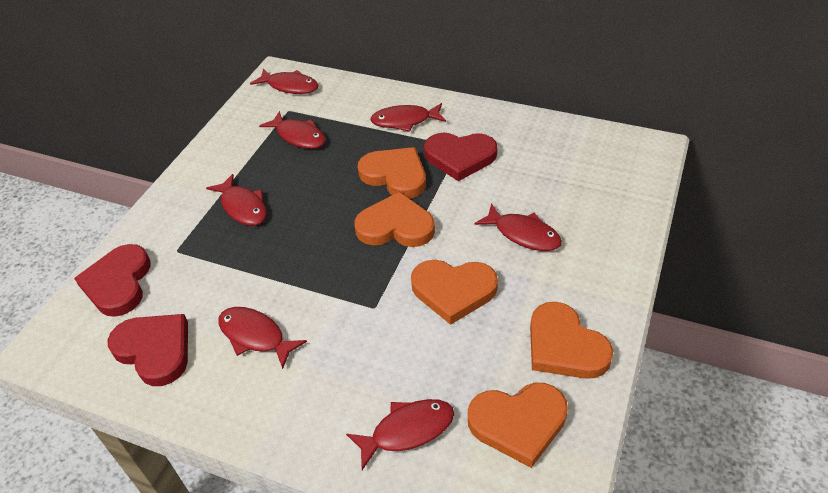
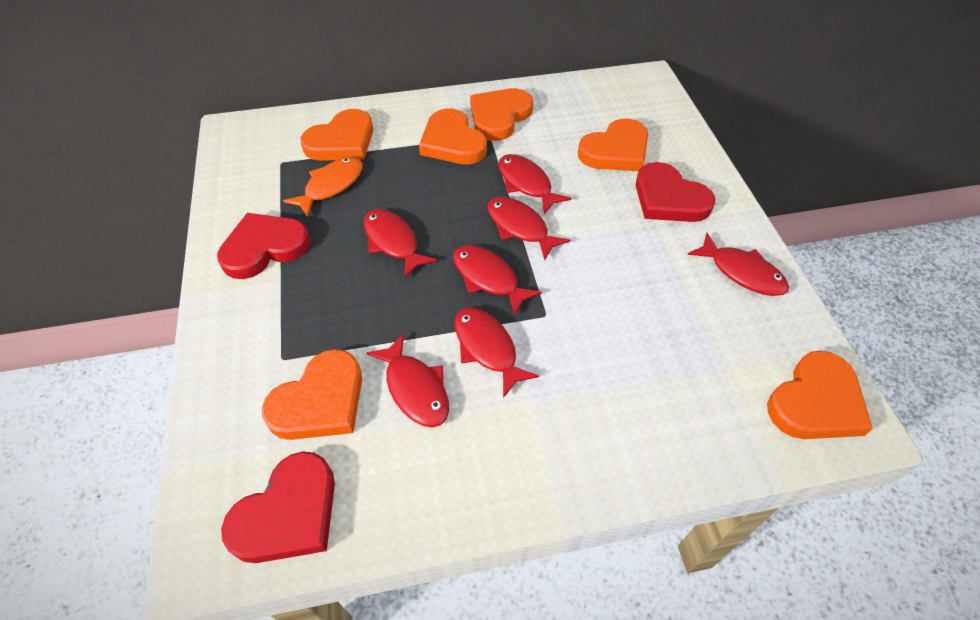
orange fish: none = 0 -> [283,157,363,217] = 1
orange heart: [354,191,435,247] [358,147,426,199] [411,260,498,325] [468,383,568,468] [530,302,613,379] = 5 -> [262,349,362,440] [301,109,373,161] [419,108,487,164] [470,88,533,141] [578,118,648,171] [767,350,873,439] = 6

